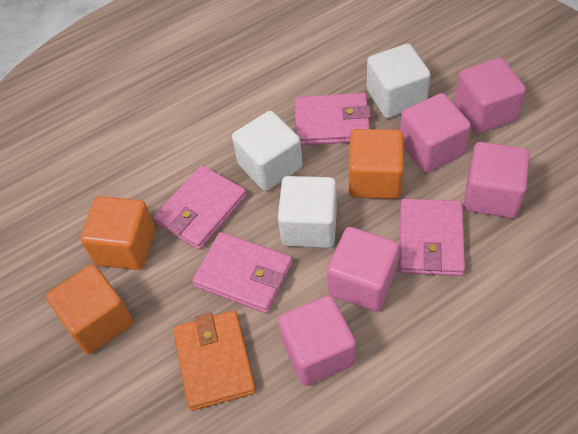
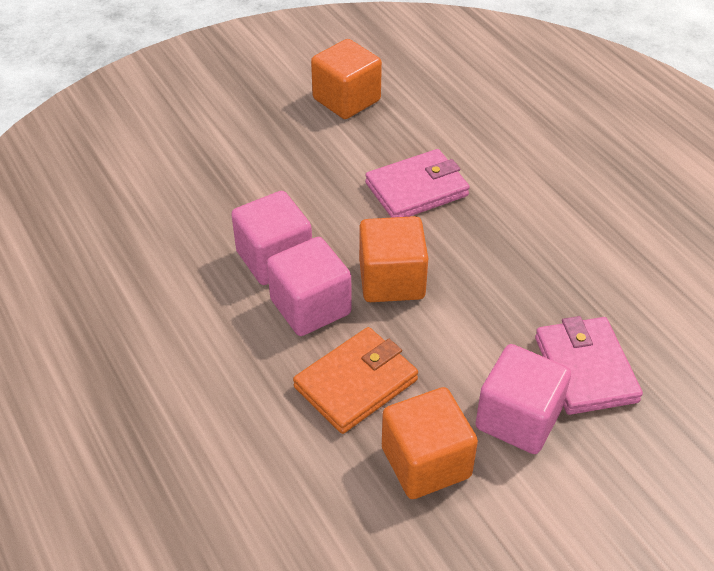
pink cube: [278,295,356,386] [327,227,399,312] [400,93,471,173] [454,57,526,134] [464,142,530,218] = 5 -> [231,191,312,285] [267,237,352,336] [475,344,571,454] = 3
pink wallet: [154,165,247,250] [192,232,292,314] [295,93,371,145] [399,199,465,276] = 4 -> [365,149,470,218] [535,316,643,415] = 2
white cube: [232,111,303,191] [278,176,337,248] [367,44,431,118] = 3 -> none = 0

